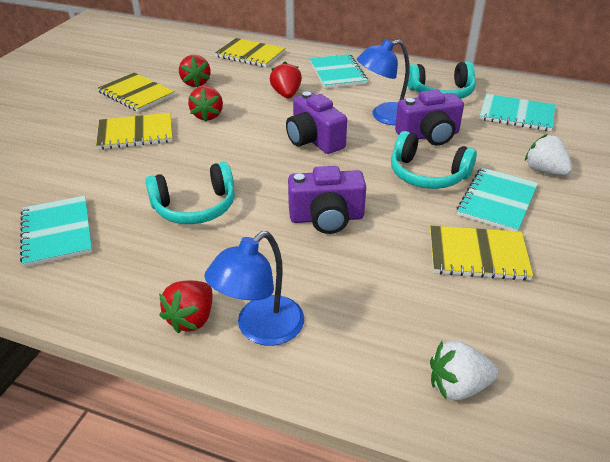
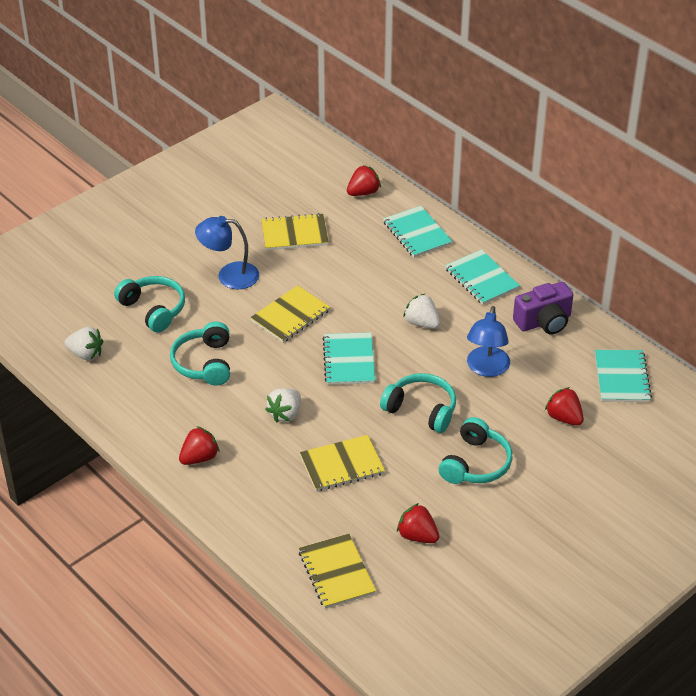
purple camera: [286,91,347,154] [288,166,366,234] [395,90,464,146] = 3 -> [513,282,573,335] = 1
turquoise headphones: [145,162,235,224] [391,131,477,189] [407,62,476,99] = 3 -> [114,276,185,332] [170,322,230,386] [380,373,456,433] [439,417,513,484] = 4
white strawberry: [430,340,498,401] [525,134,572,176] = 2 -> [65,327,103,360] [265,388,301,422] [403,294,440,329] = 3

